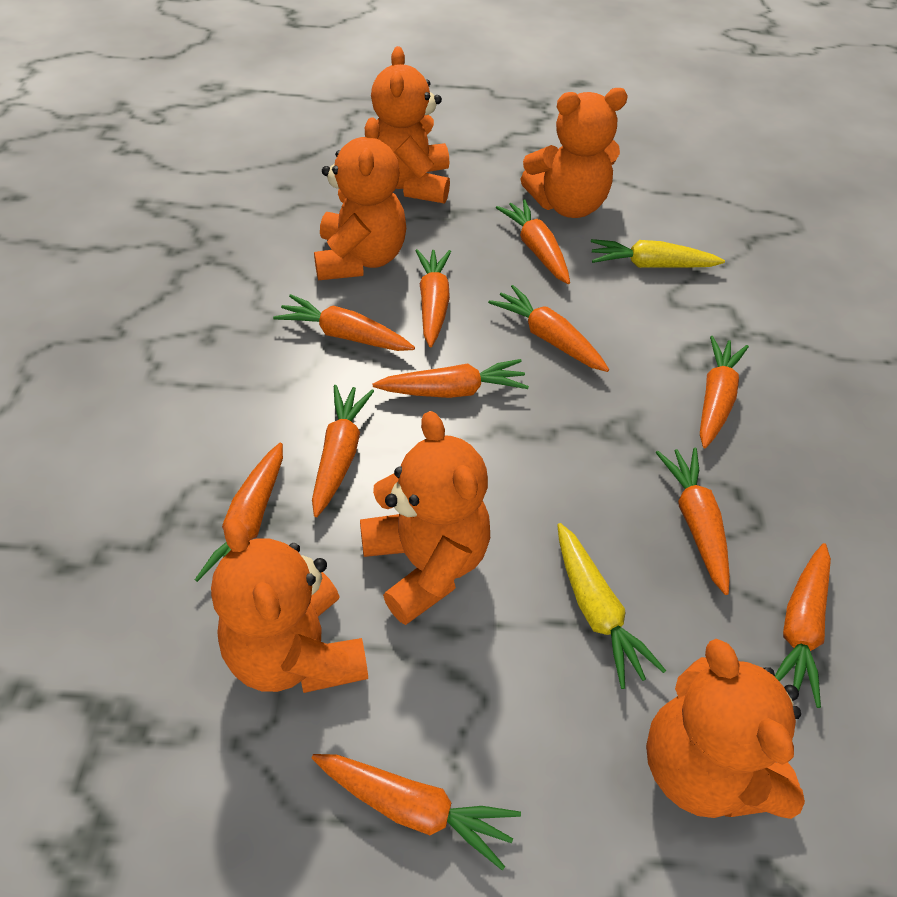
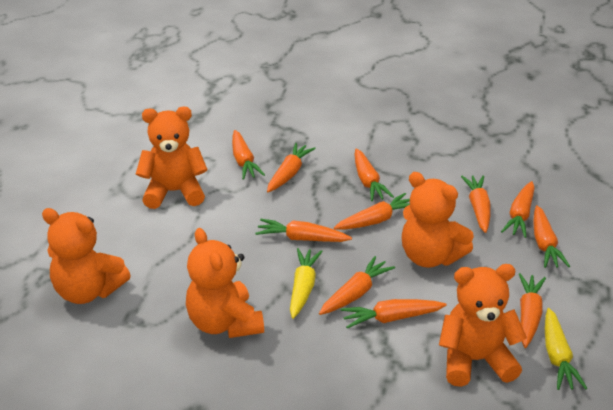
orange teddy bear: [211,518,368,693] [314,117,406,280] [360,411,490,625] [371,46,450,203] [520,88,628,218] [646,639,805,819] = 6 -> [42,208,131,304] [136,107,207,209] [186,228,264,338] [402,172,474,268] [439,264,527,387] = 5

